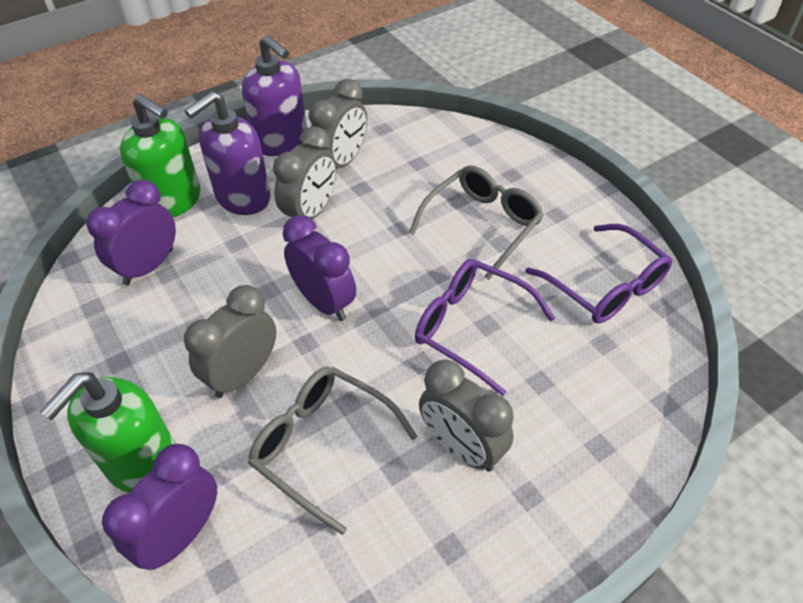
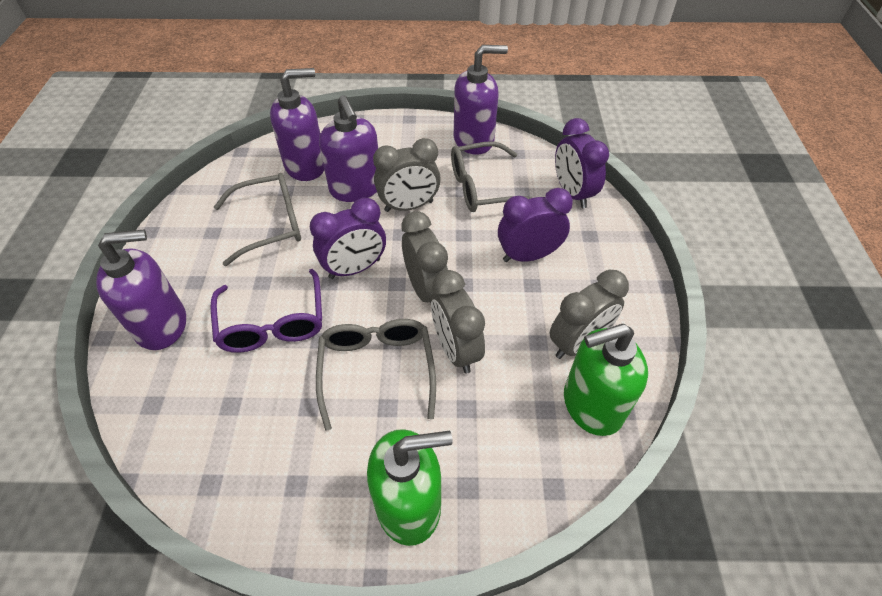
grey glasses: [248,367,418,535] [409,165,544,280] = 2 -> [214,173,301,266] [316,319,436,431] [451,141,531,212] = 3
purple glasses: [415,259,555,396] [525,224,672,323] = 2 -> [210,269,322,353] = 1
purple soap dispenser: [185,91,271,215] [242,35,307,156] = 2 -> [96,229,186,350] [270,68,324,181] [319,95,378,202] [454,45,508,155] = 4

